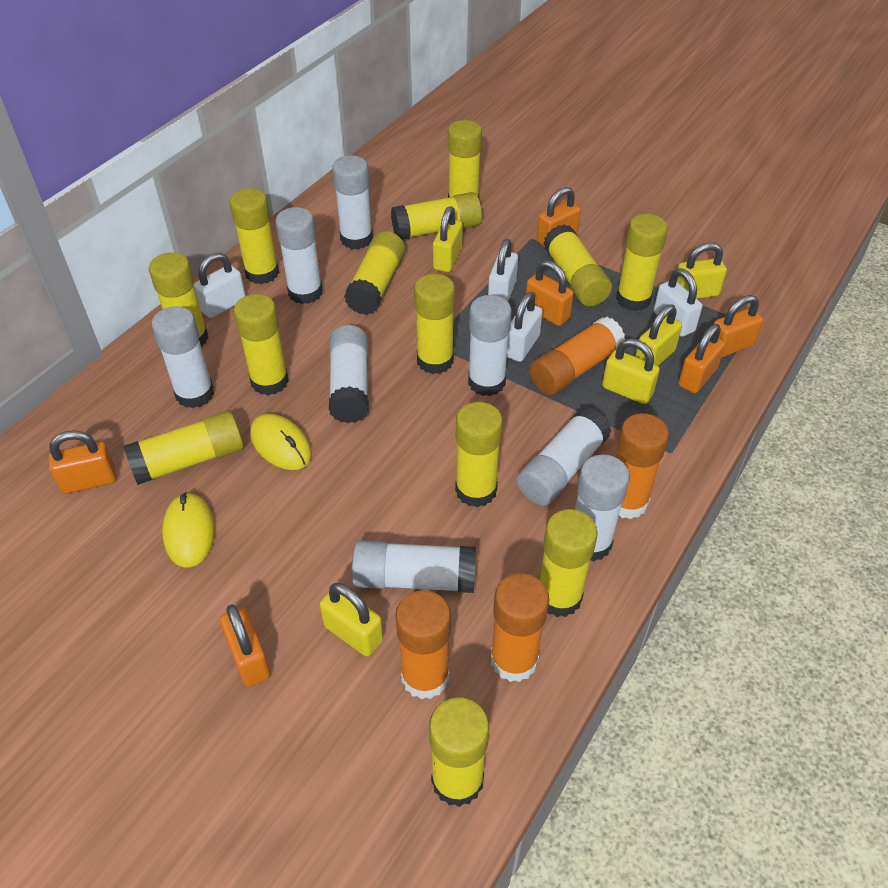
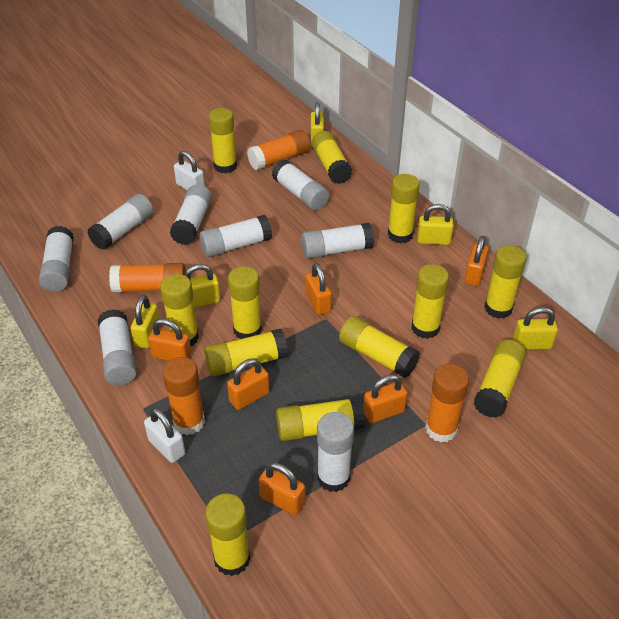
white padlock: [194,253,246,318] [488,239,518,301] [507,292,543,362] [654,268,702,337] = 4 -> [144,407,185,463] [174,151,205,191] = 2
yellow glue stick: [124,411,244,485] [149,252,208,348] [229,188,279,284] [233,294,289,395] [344,231,405,315] [391,192,482,240] [414,274,455,374] [429,697,489,807] [448,120,482,198] [455,402,503,507] [540,509,598,617] [543,224,612,306] [616,214,668,311] = 13 -> [160,274,199,346] [204,329,288,376] [205,494,250,576] [208,108,237,174] [228,266,262,339] [276,397,365,441] [312,131,352,184] [339,316,420,378] [388,174,420,243] [411,264,449,339] [474,340,526,418] [484,245,526,319] = 12
yellow mouse: [162,492,215,568] [250,414,312,470] = 2 -> none = 0

